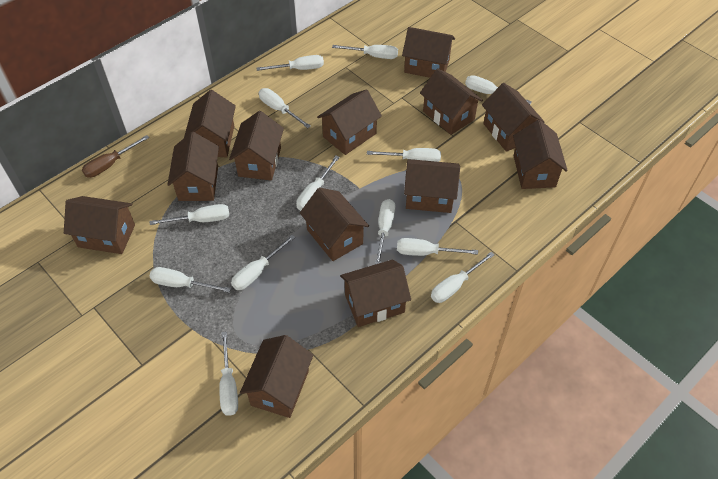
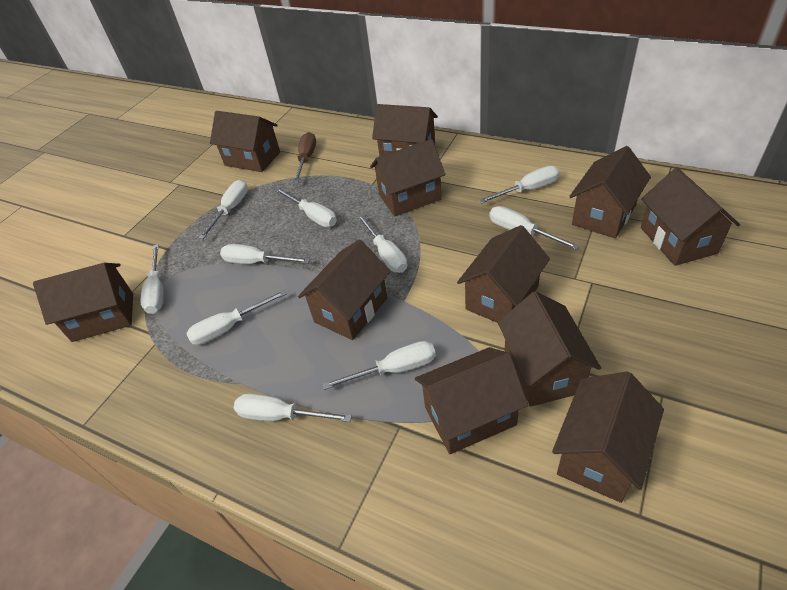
brown house: [64,196,135,254] [167,132,219,201] [184,90,236,157] [229,111,284,181] [240,335,313,418] [300,188,369,261] [317,89,382,155] [340,259,411,327] [402,27,455,78] [404,159,460,213] [420,68,483,135] [482,83,544,152] [513,120,568,189] = 13 -> [33,263,133,342] [210,111,280,172] [298,239,391,340] [370,139,445,216] [372,104,438,156] [415,347,528,454] [457,225,550,323] [498,291,601,406] [552,372,664,503] [569,146,651,239] [641,168,740,266] = 11
white screwdriver: [150,204,229,225] [150,267,231,293] [219,331,238,416] [231,235,295,290] [257,55,324,71] [259,88,311,128] [296,156,340,211] [332,45,398,59] [367,148,441,162] [375,199,395,264] [397,238,478,256] [431,252,495,303] [465,75,532,105] = 13 -> [140,244,163,314] [186,290,287,345] [199,180,248,239] [220,244,310,264] [234,394,352,422] [275,188,337,227] [323,341,436,390] [357,214,407,273] [478,166,560,204] [489,206,580,250] = 10

